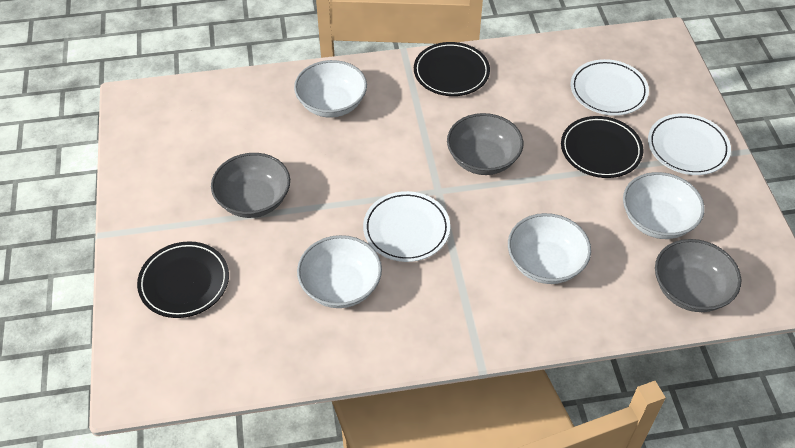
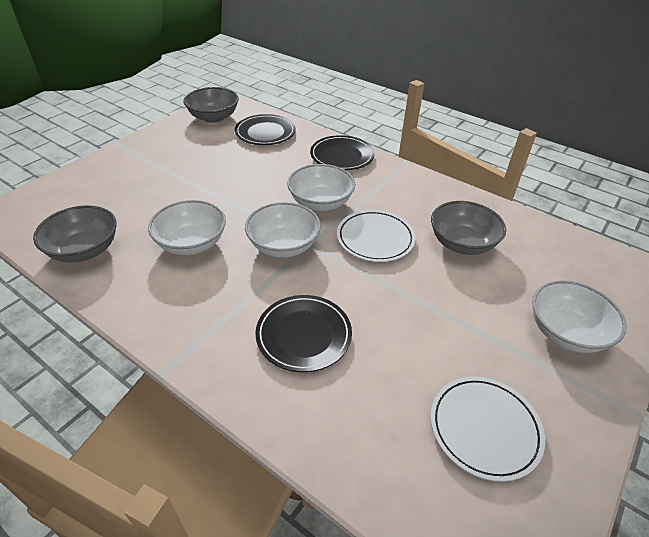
white plate: [363,191,450,262] [571,59,649,116] [648,113,731,175] = 3 -> [337,210,416,262] [430,376,545,482] = 2

